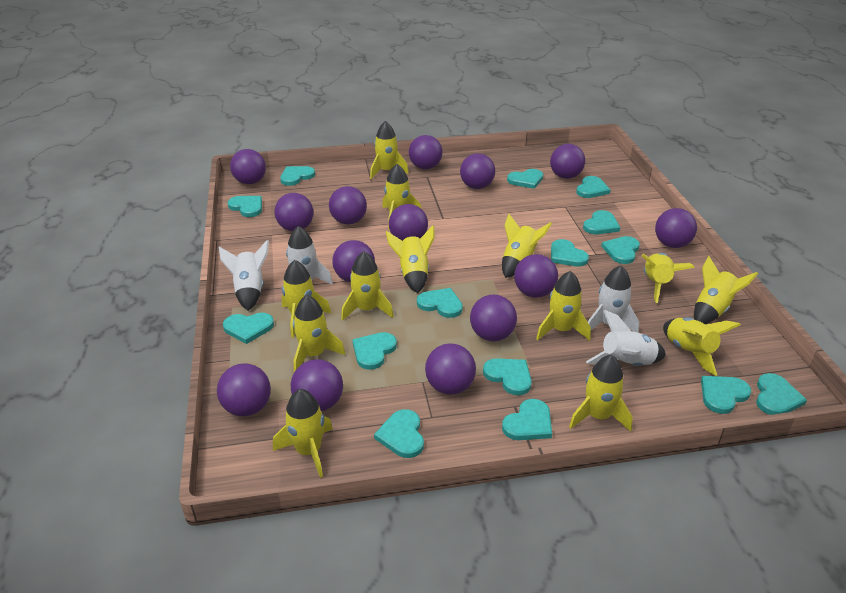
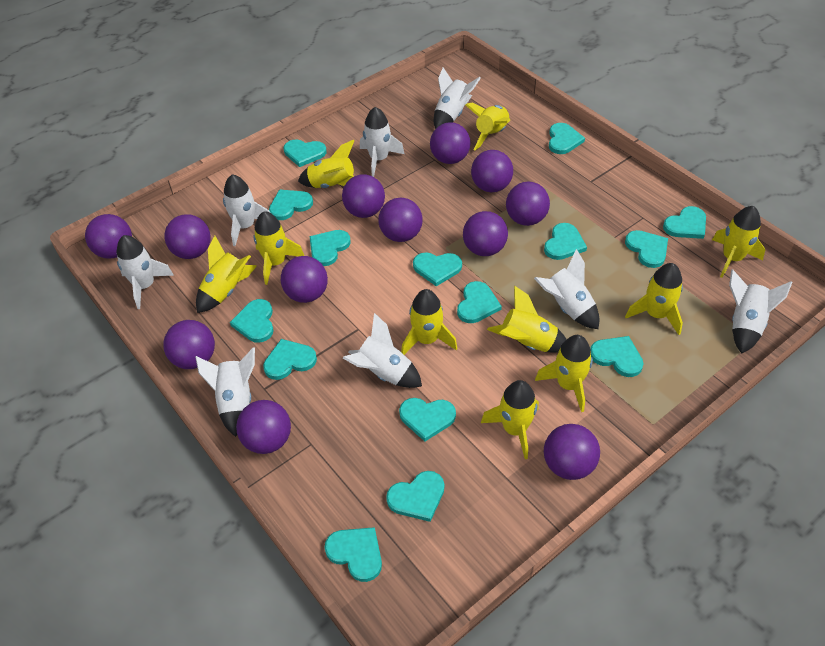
purple ball: [217,364,271,416] [230,149,266,184] [274,193,313,231] [291,359,343,411] [329,186,367,224] [332,240,375,282] [389,204,428,241] [409,135,442,169] [425,343,476,395] [460,153,495,189] [470,295,517,341] [514,254,558,298] [550,144,585,179] [655,208,697,248] = 14 -> [85,214,132,259] [163,320,215,369] [165,214,211,259] [236,400,291,454] [281,256,328,303] [342,174,385,218] [378,198,423,242] [430,122,471,164] [463,211,508,256] [471,150,513,192] [506,182,550,226] [544,424,600,480] = 12
white rocket: [219,240,269,311] [286,226,333,285] [586,310,666,366] [588,266,639,333] = 4 -> [116,235,174,309] [195,348,255,437] [223,174,270,246] [343,313,422,388] [360,107,404,177] [434,68,481,129] [534,249,599,329] [729,269,792,354] = 8
yellow rocket: [273,389,333,478] [282,260,331,338] [293,295,345,372] [341,251,394,321] [370,121,409,179] [382,164,422,230] [386,225,434,293] [502,214,552,278] [536,271,591,341] [569,355,633,432] [642,253,695,303] [663,317,741,376] [694,256,758,324] = 13 -> [196,236,257,313] [254,211,304,285] [298,140,355,188] [401,289,458,355] [466,103,510,150] [481,380,539,459] [487,286,567,353] [535,335,593,412] [625,263,683,335] [712,206,765,278] = 10

